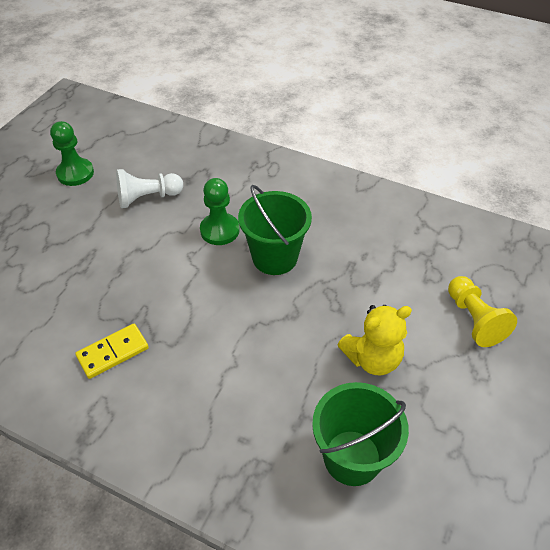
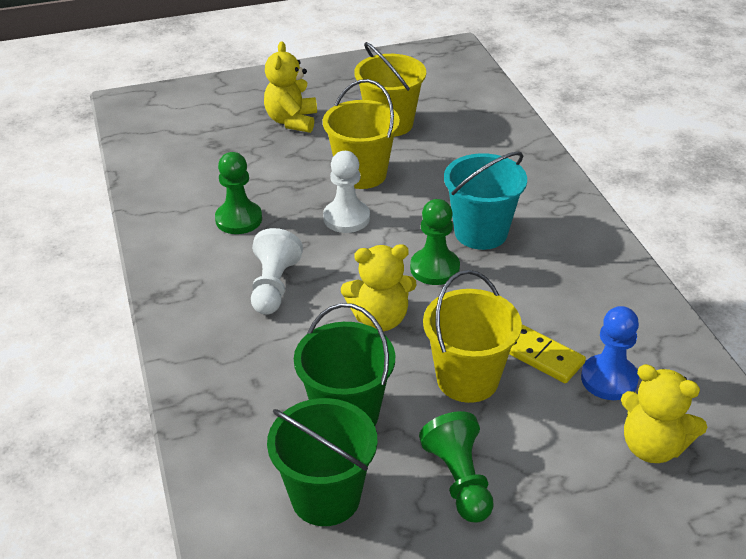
blue pawn: none = 0 -> [581,306,639,400] = 1
green pawn: [50,121,94,186] [200,178,240,245] = 2 -> [215,152,262,234] [410,199,460,285] [419,411,494,522] = 3
turquoise bucket: none = 0 -> [444,151,527,250] = 1
white pawn: [116,169,183,208] = 1 -> [251,228,303,315] [323,151,370,233] = 2
yellow bucket: none = 0 -> [323,79,400,189] [354,42,426,137] [423,270,522,403] = 3
yellow pawn: [448,276,517,347] = 1 -> none = 0
yellow teddy bear: [337,305,412,375] = 1 -> [264,41,317,133] [341,244,417,331] [621,364,707,463] = 3

